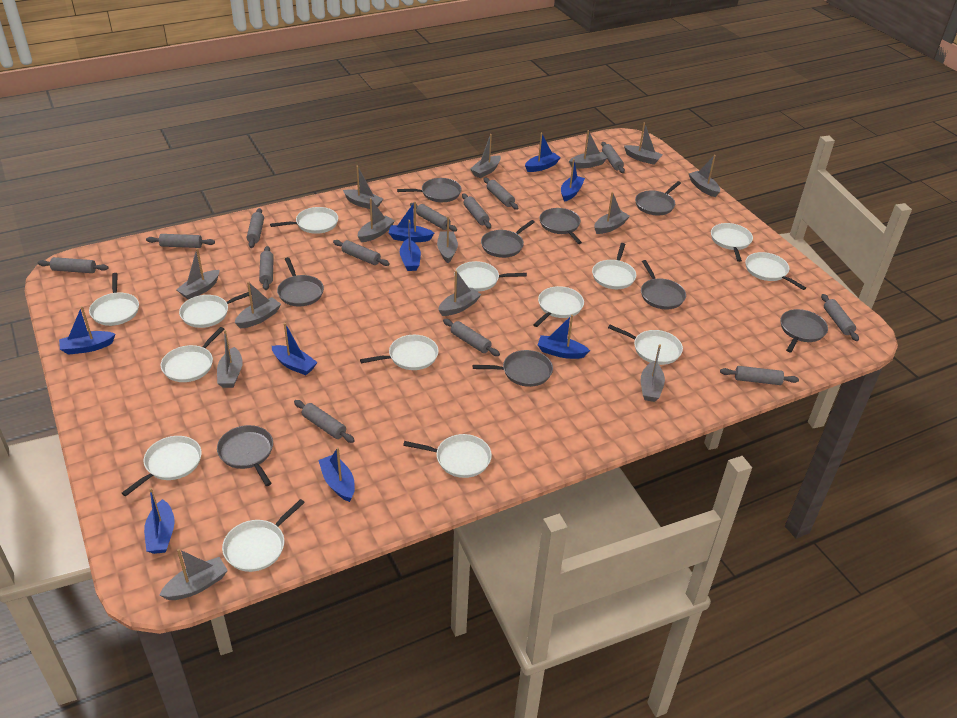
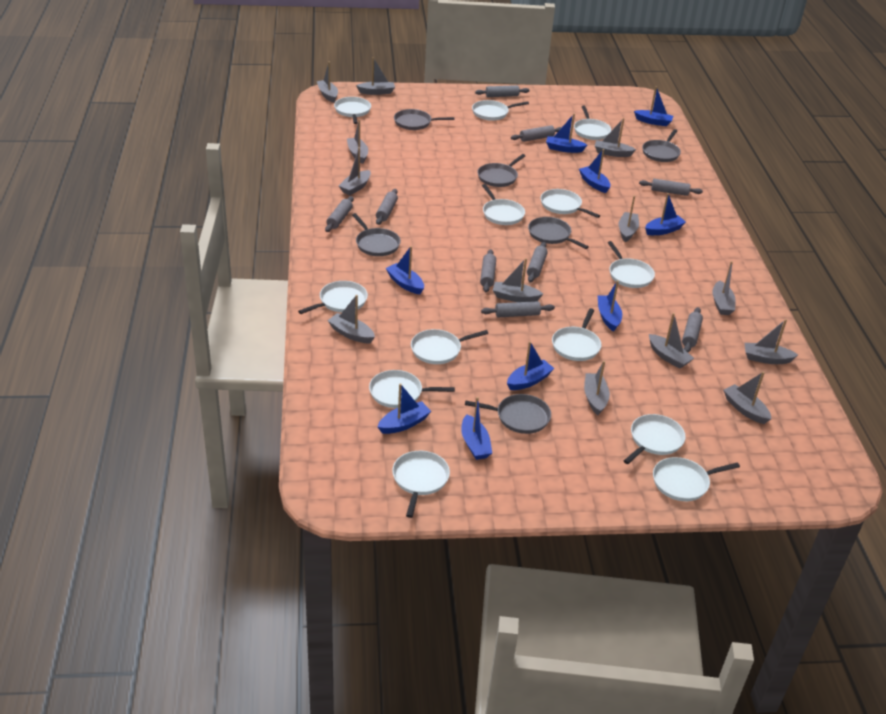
grey boat: [159,549,228,600] [176,248,219,300] [217,330,243,388] [235,281,281,328] [343,166,383,209] [358,198,395,242] [437,216,458,263] [438,271,481,316] [470,134,501,178] [569,130,608,169] [594,192,630,234] [624,123,663,165] [641,344,665,402] [688,155,720,197] = 14 -> [317,62,338,103] [328,295,375,343] [339,147,371,195] [347,119,368,164] [356,57,395,95] [493,258,543,302] [584,361,610,415] [595,118,636,157] [619,196,639,242] [649,313,694,369] [713,261,736,315] [723,372,771,424] [745,319,798,364] = 13
grey pan: [217,425,273,486] [277,257,324,307] [397,178,461,202] [473,350,553,387] [481,220,535,258] [539,208,582,244] [635,181,681,215] [641,260,686,309] [780,309,828,352] = 9 -> [352,213,401,256] [394,109,455,130] [465,394,551,434] [477,154,525,187] [528,217,589,249] [642,129,681,162] = 6
grey rolling pin: [38,257,109,273] [146,234,215,248] [247,208,264,248] [259,246,274,290] [294,400,355,443] [333,240,390,266] [410,203,457,232] [443,319,500,356] [462,193,491,229] [484,178,518,210] [601,142,625,173] [720,366,799,385] [821,294,859,341] = 13 -> [325,196,354,232] [376,189,398,225] [475,85,530,97] [480,249,496,292] [481,301,555,317] [511,125,562,142] [527,242,548,282] [639,179,703,196] [682,307,703,352] = 9
white pan: [89,273,139,326] [122,436,202,496] [161,327,224,382] [179,292,249,328] [222,499,305,572] [270,207,338,234] [360,335,439,370] [403,434,492,478] [454,261,527,291] [533,286,584,327] [592,243,636,289] [608,325,683,365] [711,223,753,262] [745,252,806,290] = 14 -> [298,281,368,314] [334,97,371,124] [369,370,455,408] [392,451,450,518] [411,329,488,364] [472,100,529,121] [482,184,525,225] [540,189,600,218] [552,308,601,361] [574,106,611,140] [607,241,655,288] [624,414,686,464] [653,457,740,501] = 13

